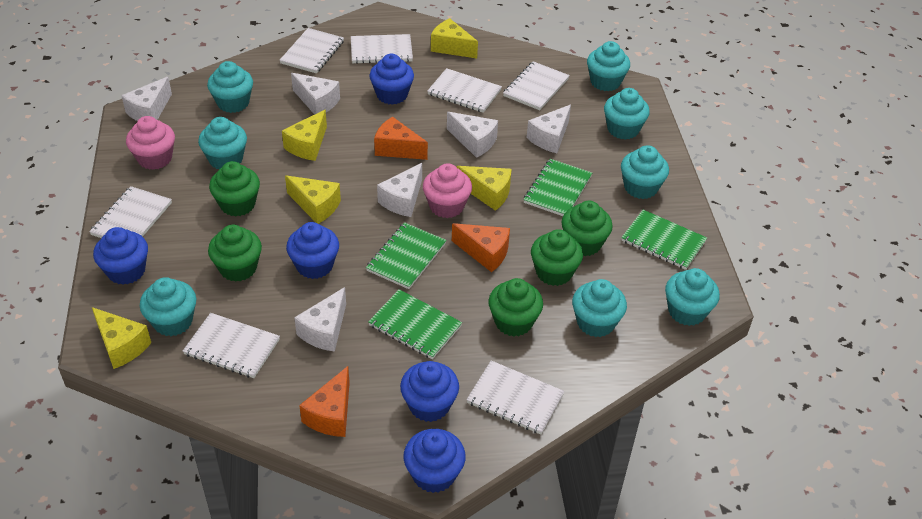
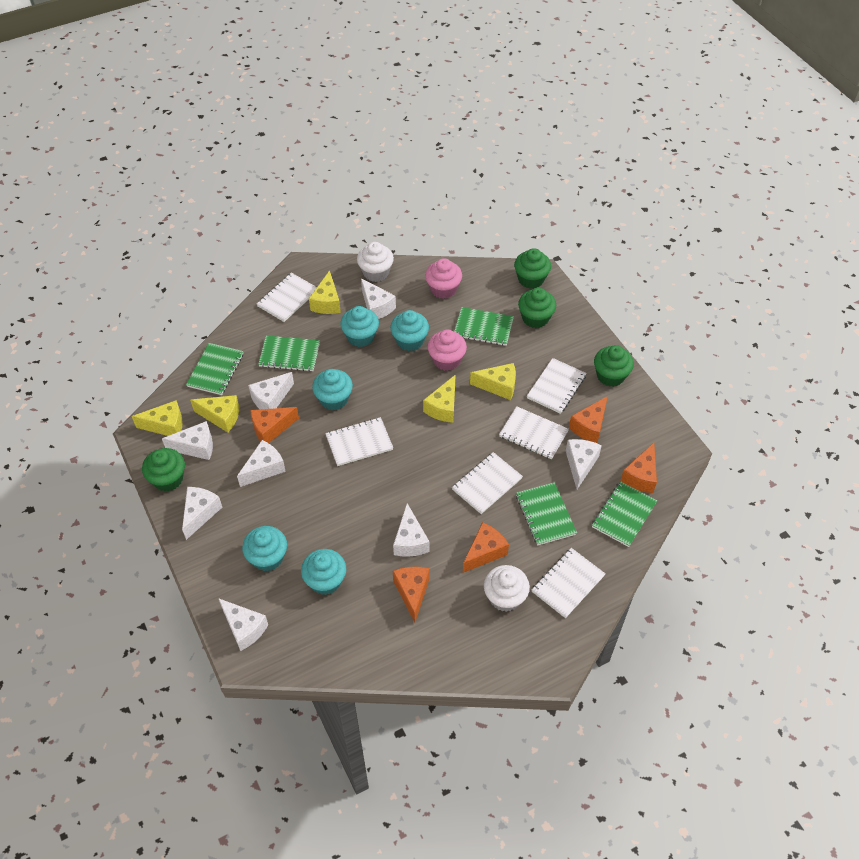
blue cupcake: [93,227,148,285] [286,222,339,279] [370,54,414,105] [400,361,459,422] [403,429,466,493] = 5 -> none = 0
green cupcake: [208,225,262,282] [209,161,260,217] [489,278,543,336] [531,229,583,286] [561,201,613,256] = 5 -> [142,448,185,491] [514,248,551,289] [518,288,556,328] [594,345,634,387] = 4
green notebook: [366,222,446,289] [368,289,462,359] [523,159,592,216] [621,210,707,270] = 4 -> [186,343,243,395] [258,336,320,372] [454,307,514,346] [516,482,577,545] [592,481,657,547] = 5
orange cheese: [299,366,350,437] [374,117,428,160] [452,223,510,272] = 3 -> [251,407,299,443] [393,566,430,622] [463,522,509,573] [569,396,608,443] [621,443,657,493] = 5
turquoise cupcake: [140,277,196,336] [198,117,247,169] [207,61,253,113] [572,279,627,337] [587,41,630,91] [604,88,650,140] [621,145,669,199] [665,268,720,326] = 8 -> [242,526,287,571] [301,549,346,595] [312,369,353,410] [340,306,379,347] [390,310,429,351] = 5
white cheese: [121,77,172,121] [291,73,340,115] [294,287,346,352] [377,163,422,217] [447,112,498,158] [527,104,571,153] = 6 -> [162,421,213,460] [182,487,222,540] [218,598,268,651] [237,440,286,487] [248,372,294,409] [361,278,396,319] [393,503,430,557] [566,439,602,489] = 8
white cupcake: none = 0 -> [357,242,394,282] [484,565,530,612] = 2
white notebook: [89,186,172,238] [183,313,280,378] [279,28,344,74] [351,34,413,64] [427,68,502,113] [466,361,565,435] [503,61,570,110] = 7 -> [257,273,317,322] [325,417,393,466] [452,452,523,514] [499,406,569,459] [527,358,587,414] [532,548,606,618] = 6

